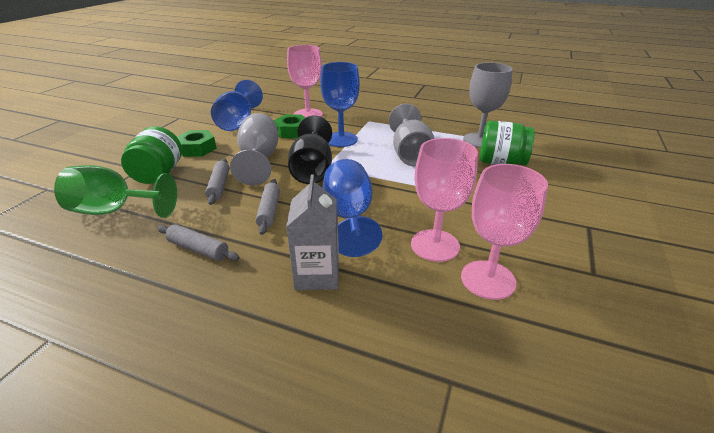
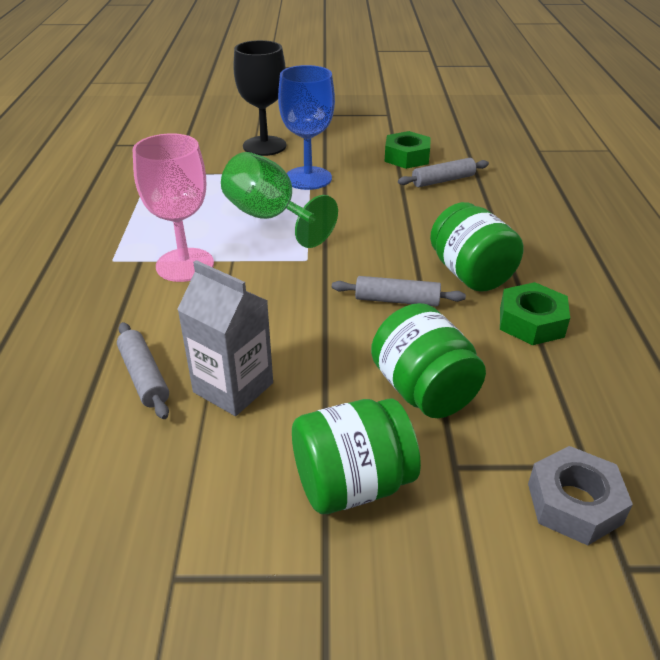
blue goblet: [211,80,263,131] [320,62,360,147] [323,159,382,257] = 3 -> [278,65,335,190] = 1
green jar: [121,126,182,184] [480,121,535,165] = 2 -> [292,398,421,514] [371,303,486,418] [430,202,523,292] = 3
grey goblet: [230,113,278,186] [389,104,435,167] [463,62,513,148] = 3 -> none = 0
grey nut: none = 0 -> [528,446,633,546] = 1
pink goblet: [287,45,323,118] [411,138,478,262] [461,164,548,300] = 3 -> [133,133,214,282] = 1

